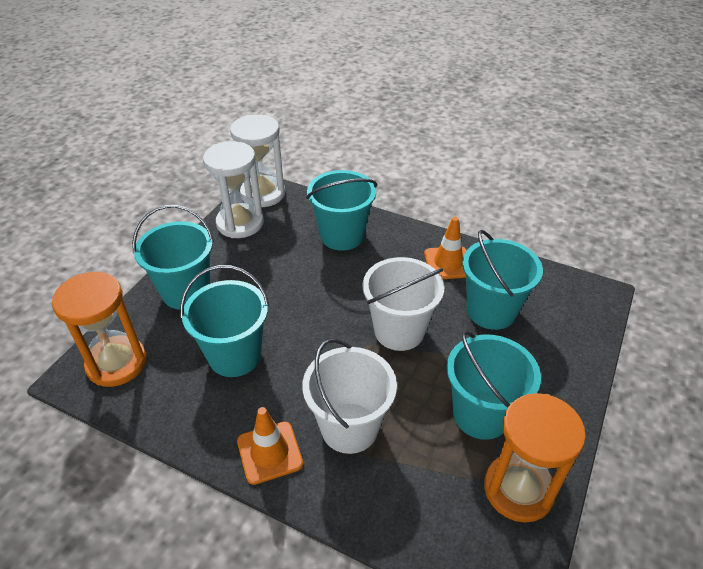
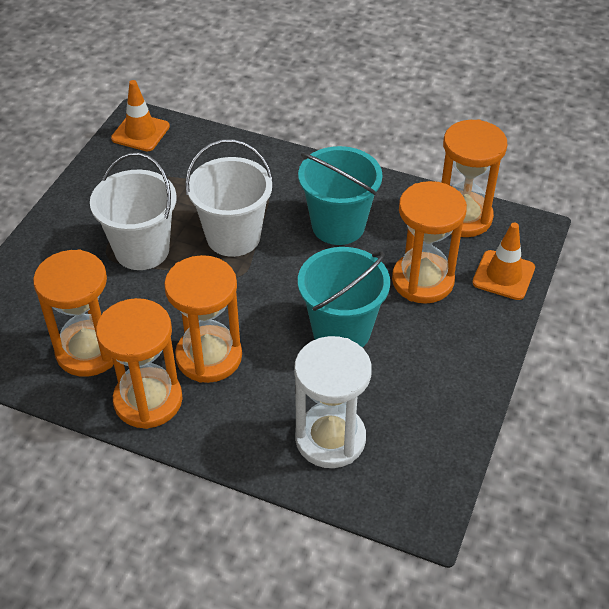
orange hourglass: [52,272,146,387] [484,393,586,523] = 2 -> [33,249,114,377] [96,298,183,429] [164,255,242,383] [392,181,467,304] [441,119,507,237] = 5
turquoise bucket: [132,205,214,309] [180,265,269,377] [306,170,377,251] [447,331,541,440] [462,230,543,330] = 5 -> [298,146,383,245] [298,247,390,348] = 2
white hourglass: [203,141,264,238] [230,114,285,207] = 2 -> [294,336,372,468] = 1

